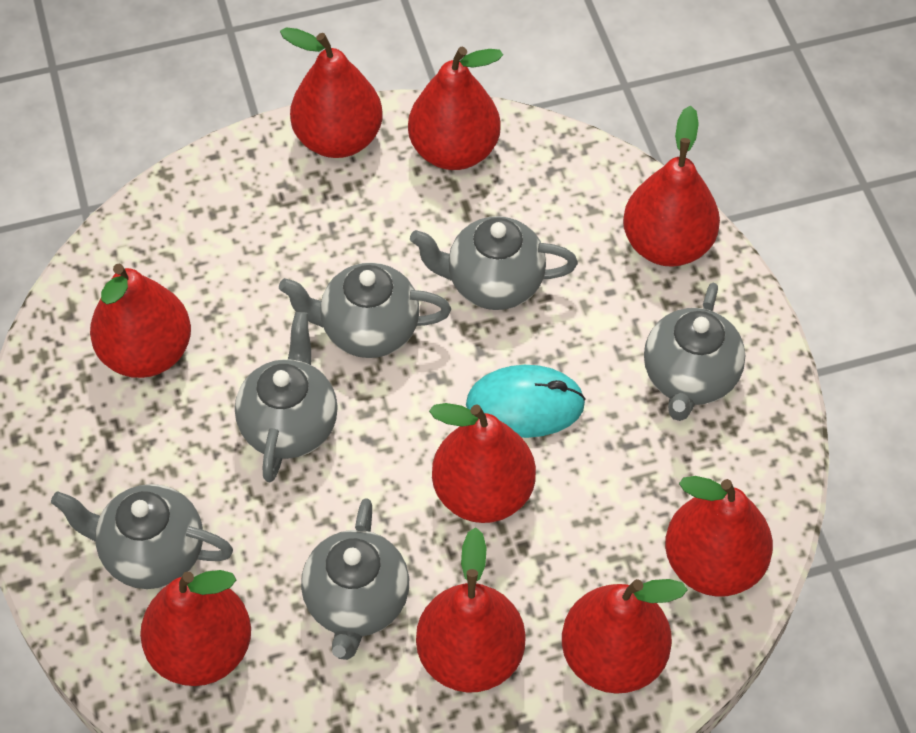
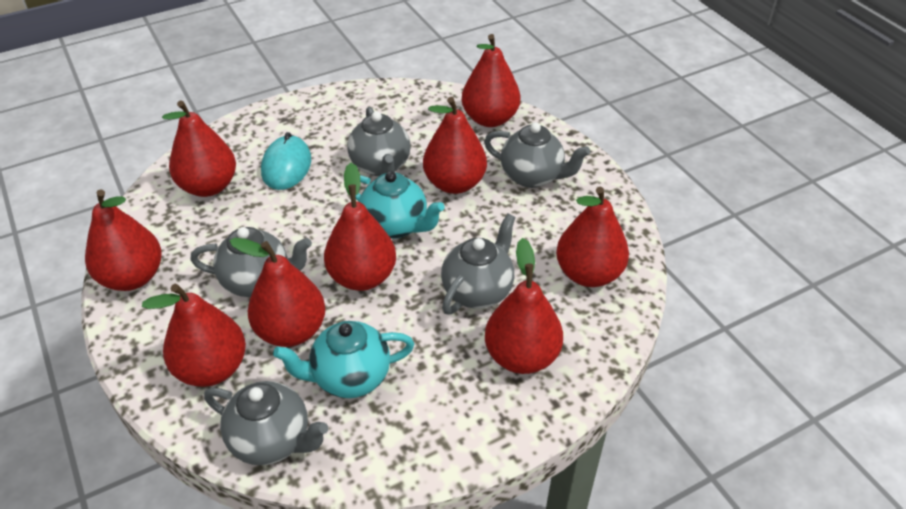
grey teapot: [51,484,233,589] [235,311,338,482] [279,262,451,358] [301,498,409,660] [410,216,578,310] [644,283,745,421] = 6 -> [190,227,312,297] [204,381,328,465] [347,107,411,176] [441,214,516,314] [484,122,590,188] = 5
turquoise teapot: none = 0 -> [273,321,414,398] [356,171,445,239] = 2

